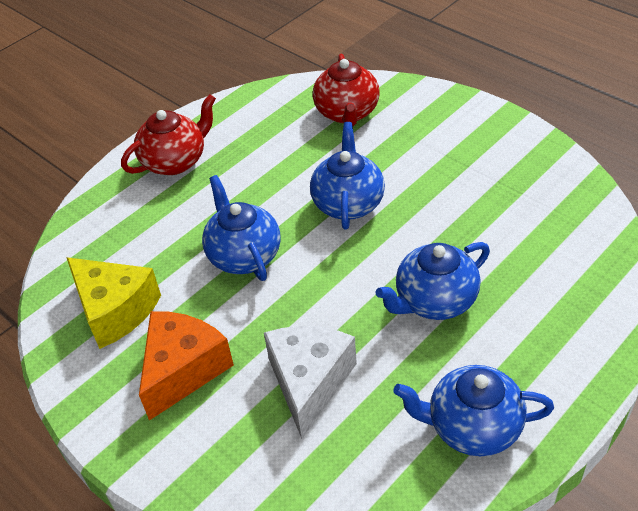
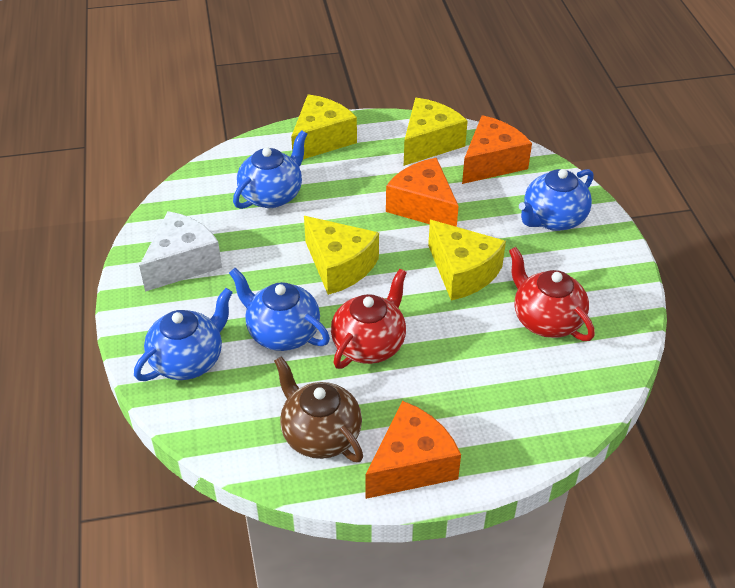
brown teapot: none = 0 -> [274,356,363,462] = 1
orange cheese: [139,311,234,421] = 1 -> [365,401,461,499] [386,158,459,227] [462,115,532,184] = 3
yellow cheese: [66,257,161,349] = 1 -> [291,94,357,159] [304,216,379,295] [404,98,468,166] [428,220,506,301] = 4

